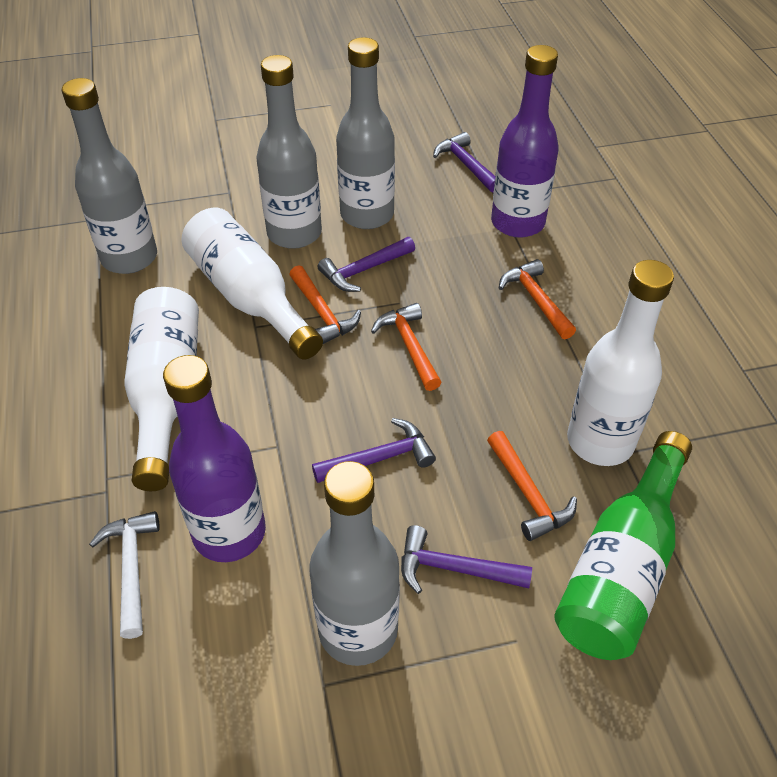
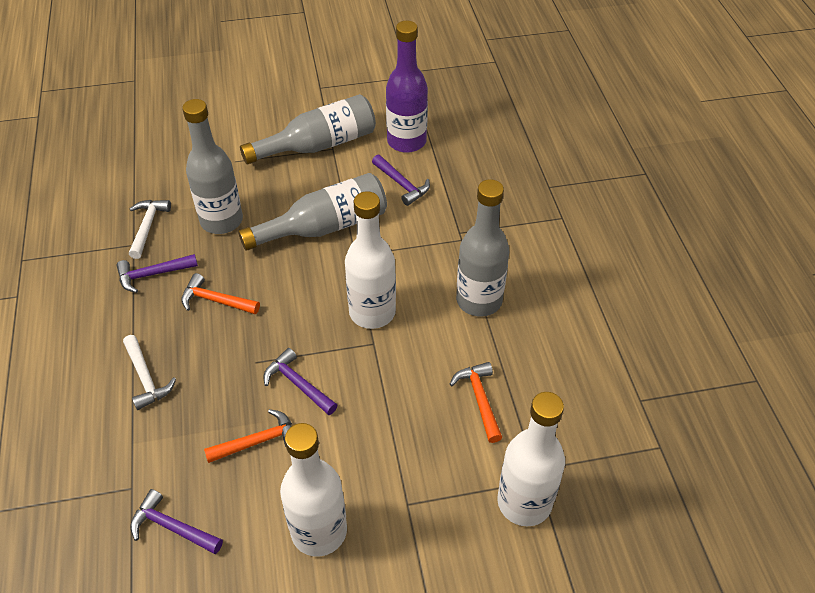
green bottle: [554,431,692,660] = 1 -> none = 0
orange hammer: [289,265,361,344] [371,303,441,391] [487,431,577,541] [499,259,576,339] = 4 -> [181,273,260,314] [204,409,292,463] [450,362,502,443] = 3
purple bottle: [163,355,266,562] [491,45,559,238] = 2 -> [386,21,428,153] = 1
white hammer: [89,511,160,639] = 1 -> [123,335,176,410] [129,200,171,259] = 2

